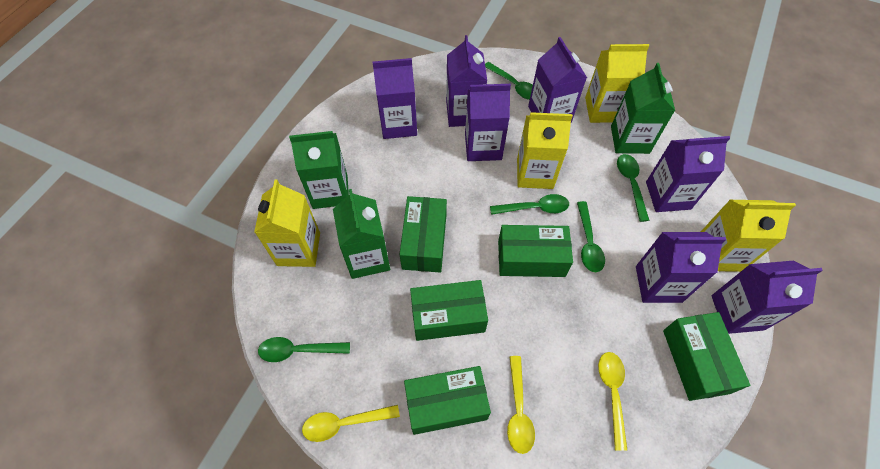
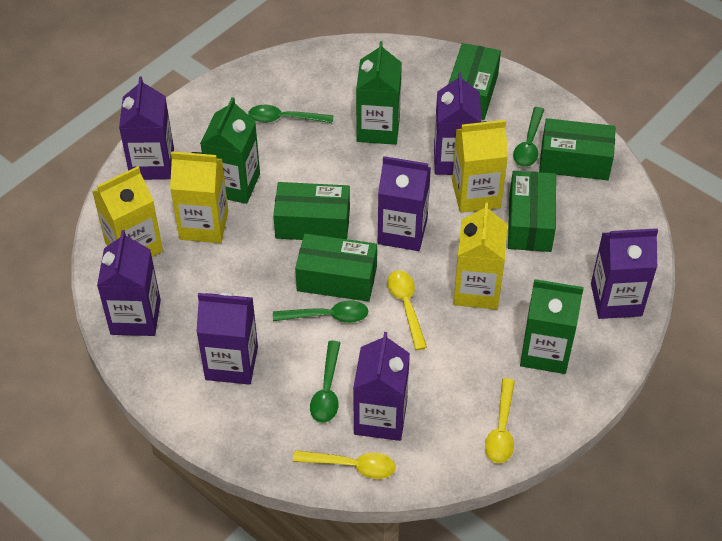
green spoon: [258,337,350,362] [485,62,533,100] [490,194,569,215] [577,201,605,272] [617,154,650,222] = 5 -> [248,105,334,123] [273,300,368,323] [310,341,340,423] [513,107,544,167] = 4

